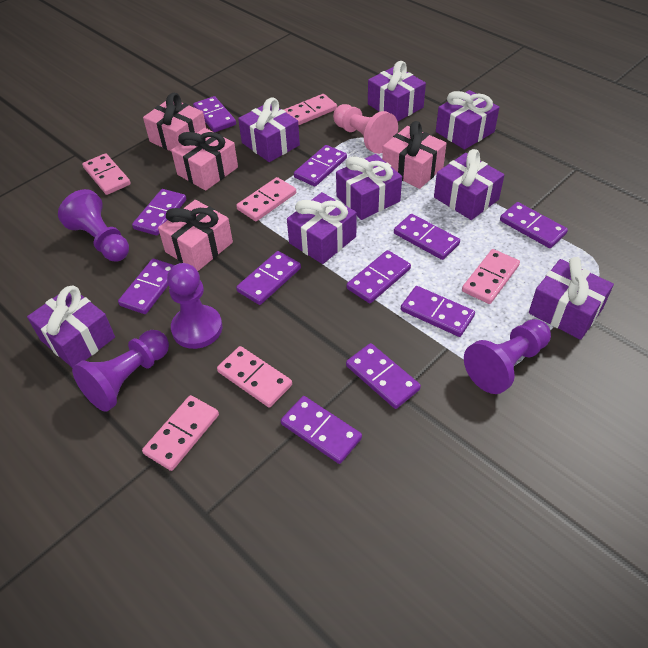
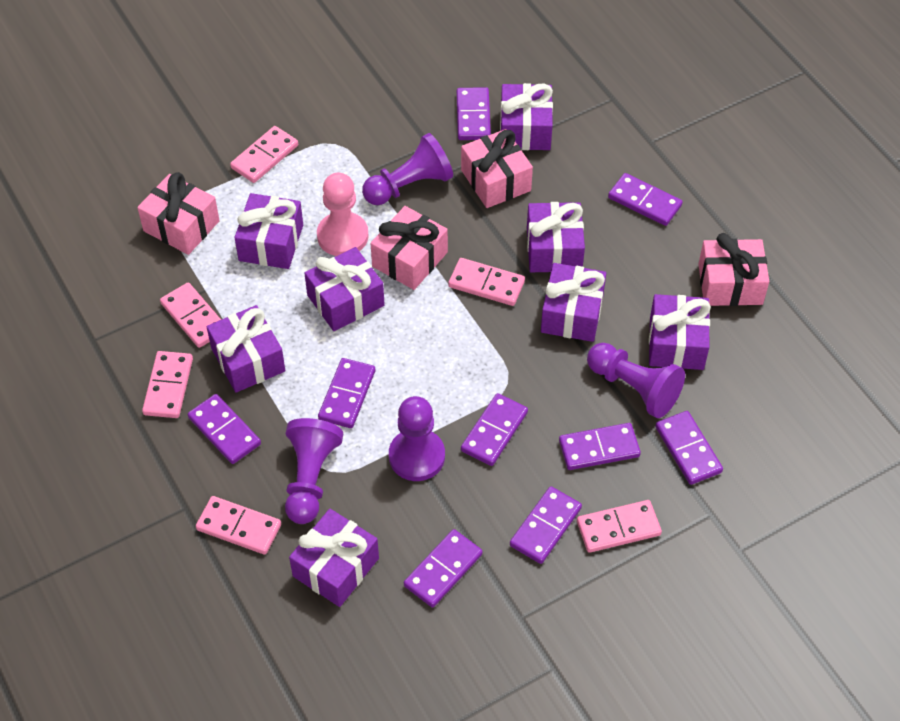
purple domino: [118,259,175,314] [132,189,186,236] [193,96,236,132] [236,251,301,305] [281,396,362,464] [294,145,347,187] [346,250,411,303] [346,343,421,409] [394,214,460,260] [401,286,475,337] [500,202,568,248] = 11 -> [188,394,261,464] [318,358,375,428] [404,529,483,608] [457,87,491,140] [461,393,528,466] [510,486,582,564] [559,423,641,470] [608,173,683,226] [655,411,723,485] = 9

